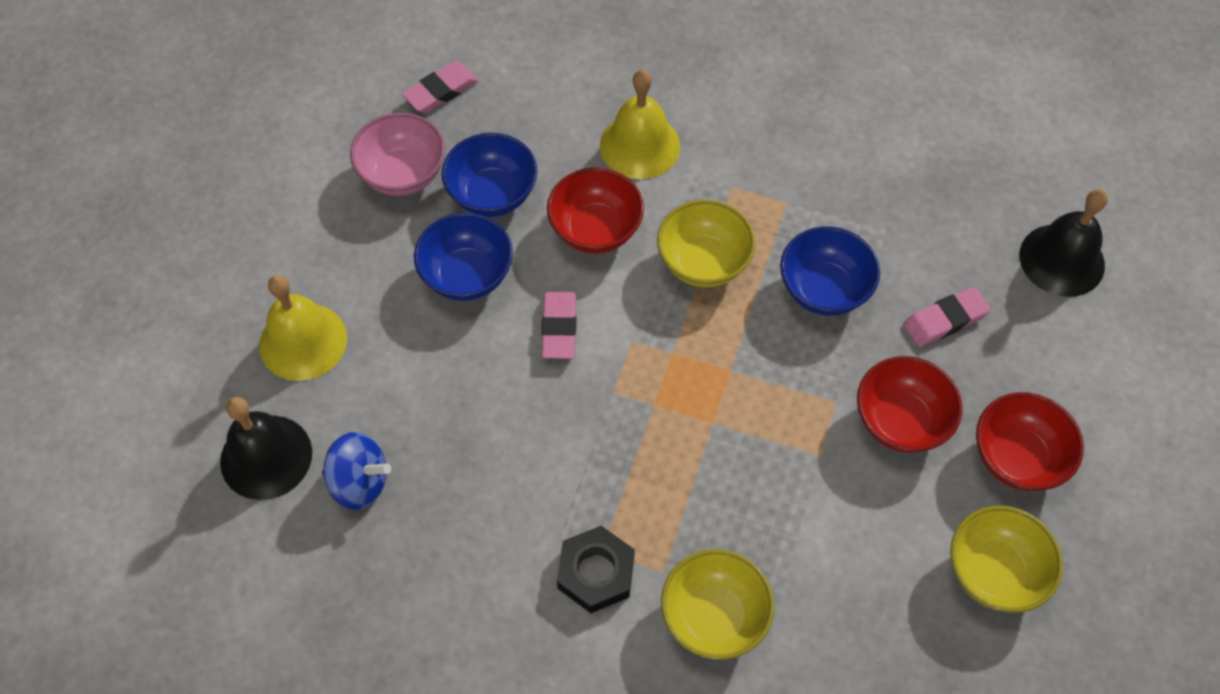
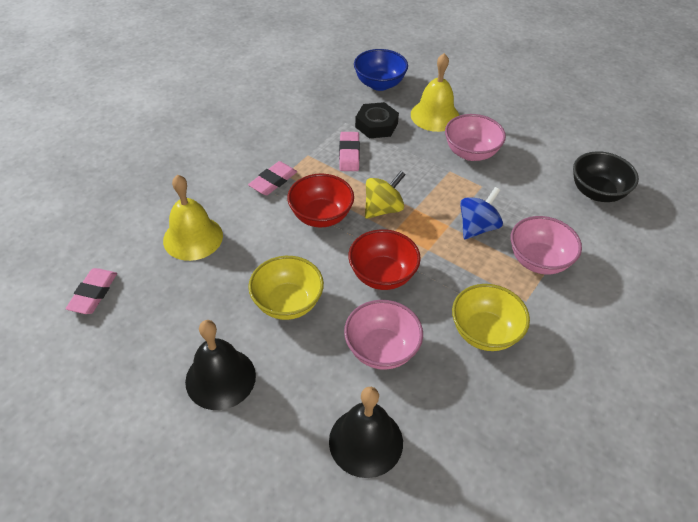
black bowl: none = 0 -> [573,151,639,202] = 1
blue bowl: [414,212,513,301] [442,133,537,217] [780,227,880,316] = 3 -> [354,49,408,91] = 1
pink bowl: [350,113,445,196] = 1 -> [344,300,423,370] [445,114,506,161] [511,216,582,275] = 3
red bowl: [547,167,644,254] [857,356,963,453] [976,392,1084,491] = 3 -> [287,173,354,227] [348,229,421,290] = 2
yellow bowl: [657,200,756,287] [661,549,774,660] [950,506,1063,613] = 3 -> [248,256,324,320] [452,284,530,351] = 2
yellow spinning top: none = 0 -> [365,171,406,219] = 1

